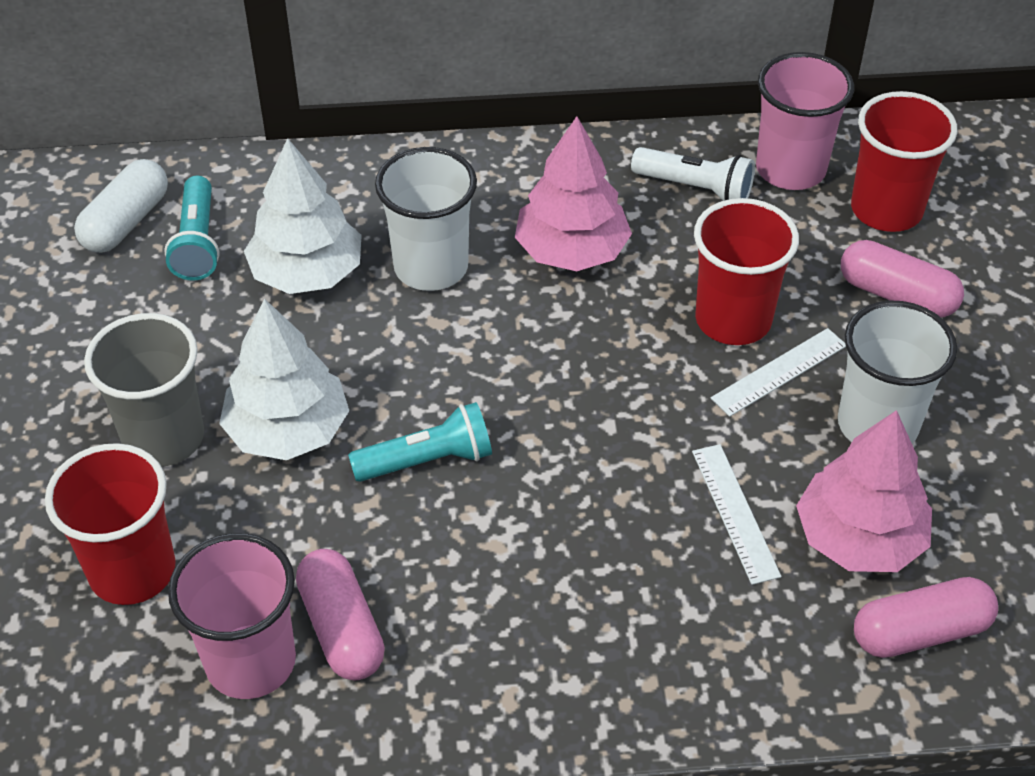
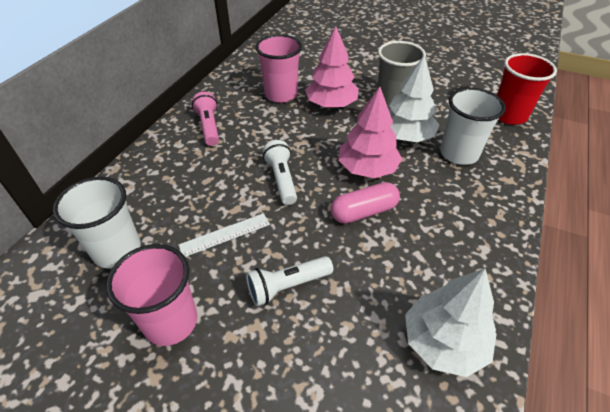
pink capsule: [296,549,385,681] [841,240,964,317] [854,577,998,658] = 3 -> [331,182,400,223] = 1
pink flashlight: none = 0 -> [192,92,219,146] = 1
red cup: [45,443,176,605] [694,198,799,345] [851,91,957,232] = 3 -> [497,53,557,125] = 1
turquoise flashlight: [164,176,220,280] [348,402,492,482] = 2 -> none = 0
white capsule: [74,159,168,253] = 1 -> none = 0
white flashlight: [631,147,755,201] = 1 -> [246,256,333,306] [263,140,297,205] = 2
white ruler: [692,444,782,585] [711,328,846,417] = 2 -> [178,213,270,257] = 1

